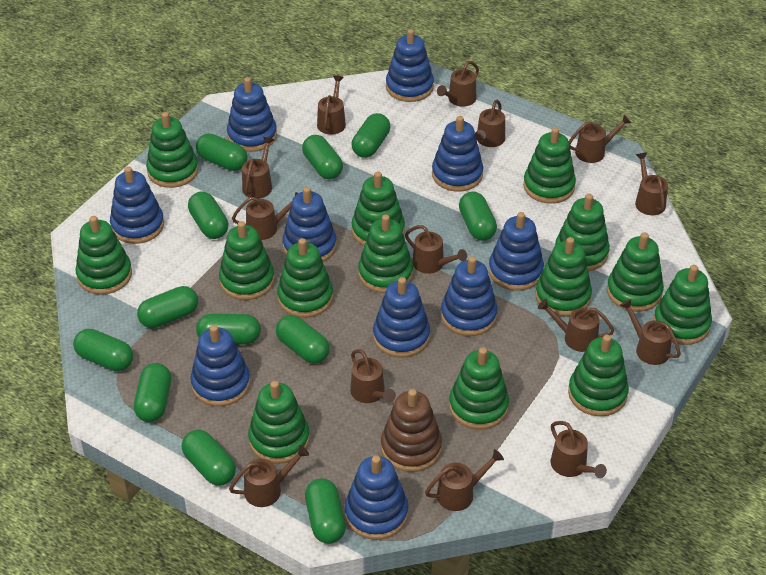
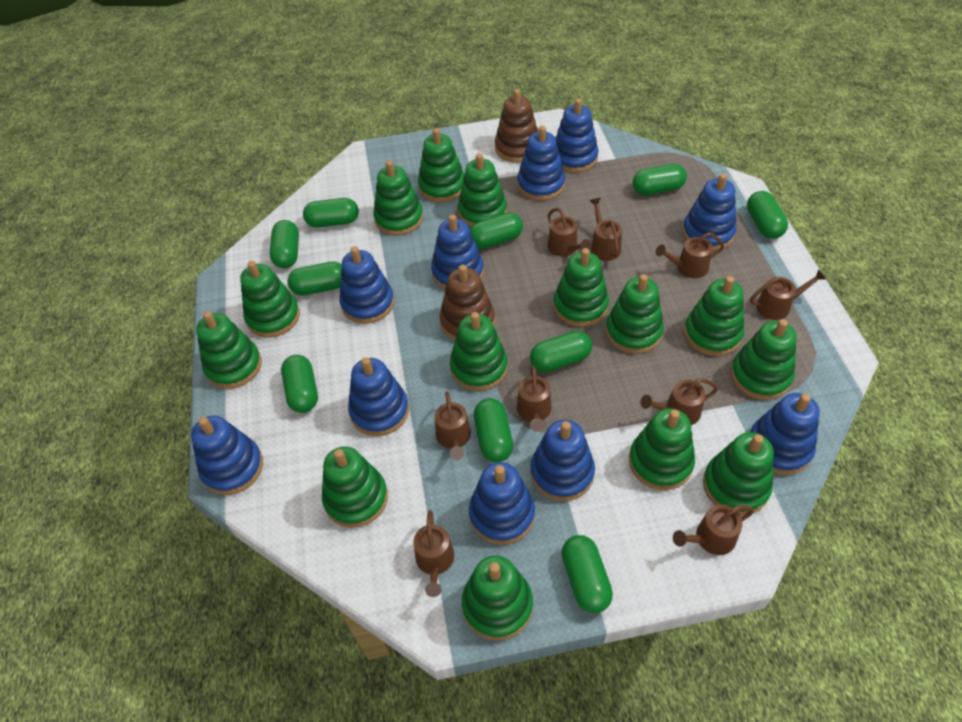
brown stacking toy: [381,389,442,472] = 1 -> [440,265,495,340] [495,89,538,163] = 2
brown watering can: [229,445,309,507] [232,192,298,240] [242,137,274,199] [317,75,346,135] [350,349,396,403] [405,225,467,274] [425,449,504,511] [437,61,479,107] [475,100,505,147] [538,299,615,352] [551,421,607,478] [569,115,631,163] [620,299,681,365] [635,152,668,215] = 14 -> [413,510,454,597] [435,391,471,460] [517,365,552,432] [548,208,592,257] [590,198,622,261] [640,378,718,425] [656,232,724,278] [673,504,754,555] [750,270,826,320] = 9
green capsule: [73,329,133,371] [134,363,171,422] [137,286,198,328] [182,430,236,486] [188,191,228,239] [196,133,248,171] [196,314,261,344] [276,315,330,364] [302,135,343,179] [305,478,346,544] [352,113,390,158] [459,191,497,241] = 12 -> [270,220,299,268] [281,355,318,413] [287,262,342,296] [303,198,359,228] [470,212,523,249] [474,398,513,462] [530,331,592,372] [561,535,613,613] [632,164,687,195] [747,191,788,239] = 10

